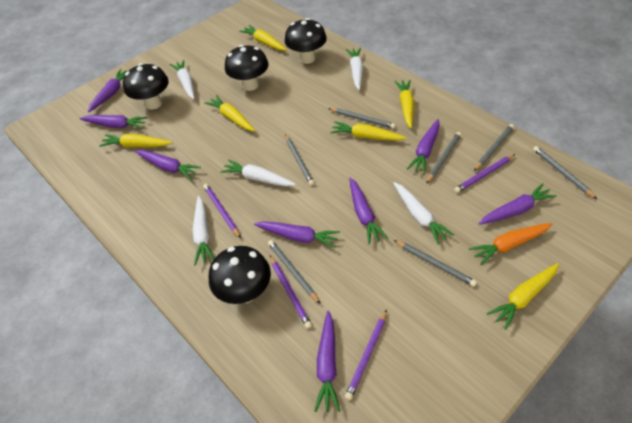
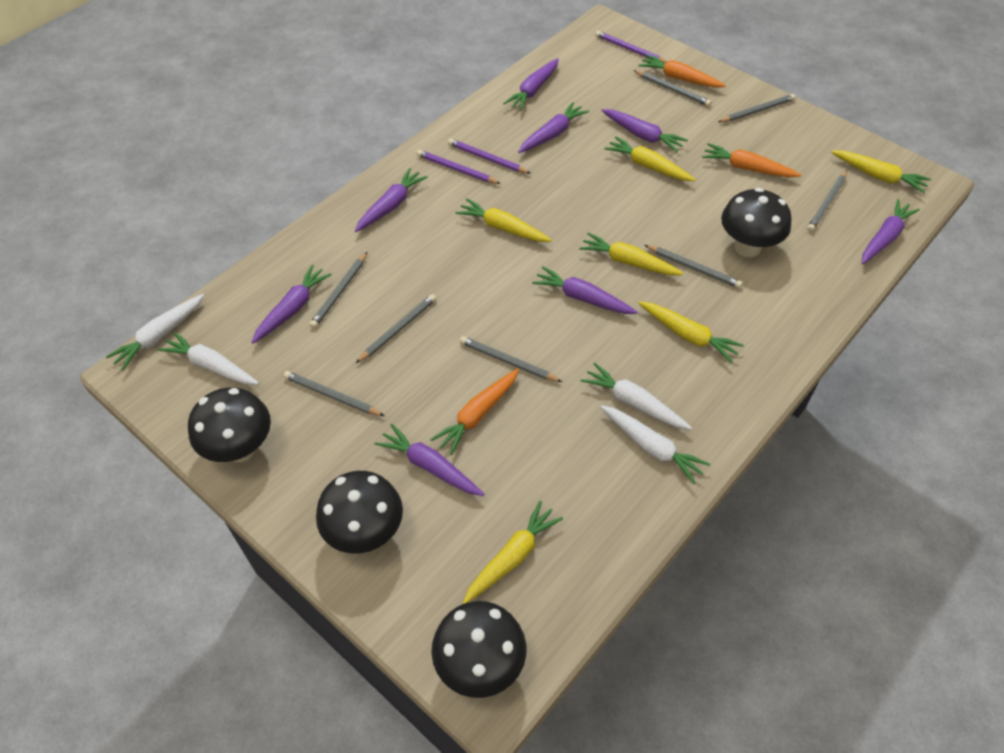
grey pencil: [268,240,320,304] [285,134,314,186] [328,108,396,129] [394,240,477,287] [426,132,461,184] [474,124,514,171] [533,146,597,199] = 7 -> [283,371,384,416] [309,252,367,328] [356,294,436,363] [460,336,562,382] [633,70,712,106] [645,245,743,288] [718,94,795,122] [807,171,847,232] = 8
orange carrot: [469,223,552,265] = 1 -> [430,368,519,455] [638,54,726,88] [702,143,801,177] = 3
purple pencil: [203,184,241,238] [270,255,312,328] [345,310,387,400] [454,154,515,193] = 4 -> [417,150,501,184] [448,138,531,174] [595,31,668,63] = 3
white carrot: [170,60,195,99] [193,196,214,265] [220,159,296,187] [346,48,363,90] [393,182,454,244] = 5 -> [106,294,204,371] [158,331,259,385] [581,362,692,430] [600,405,710,484] = 4

